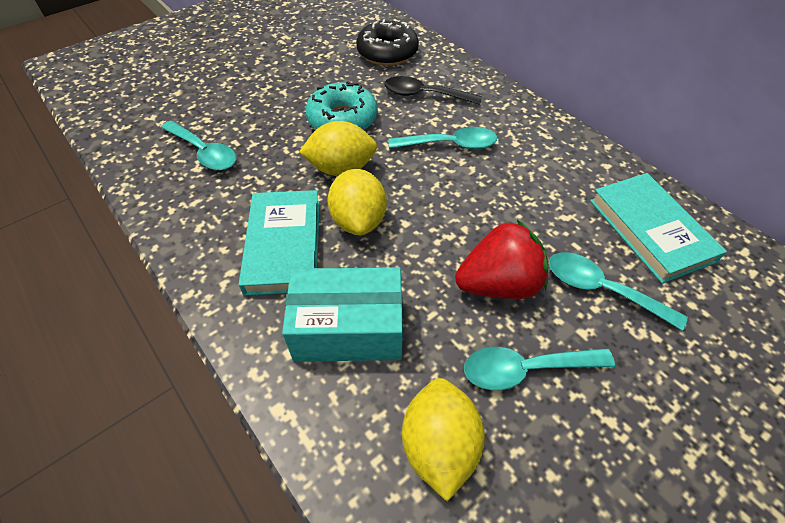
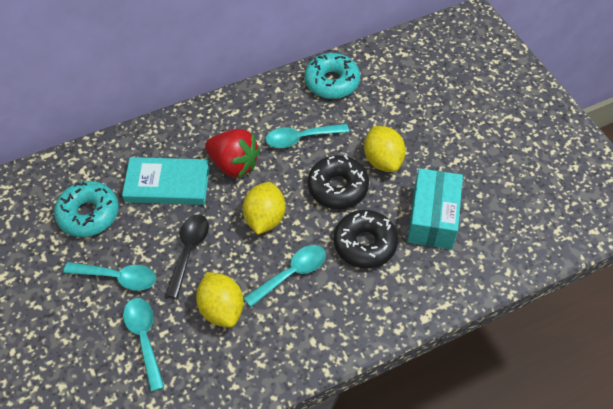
black donut: [356,19,419,66] = 1 -> [308,155,369,209] [334,210,398,268] = 2
turquoise book: [239,190,320,296] [590,173,727,283] = 2 -> [122,157,210,205] = 1
turquoise donut: [305,81,378,130] = 1 -> [54,181,119,237] [305,53,360,99] = 2

